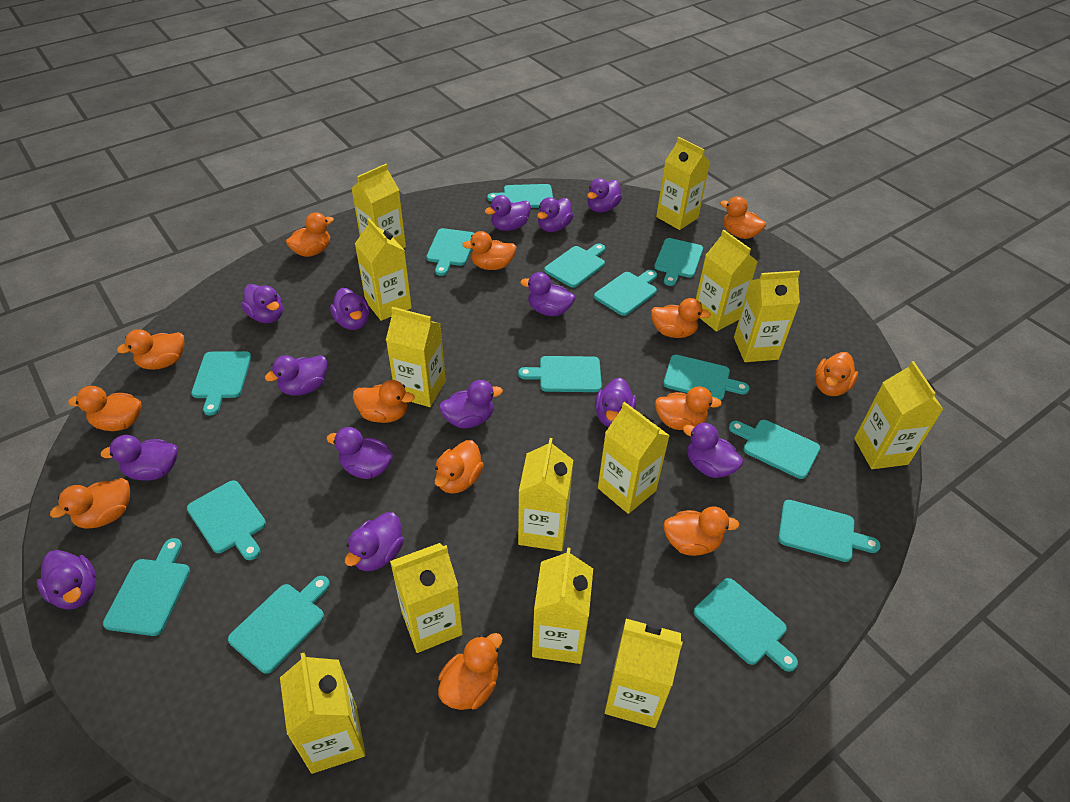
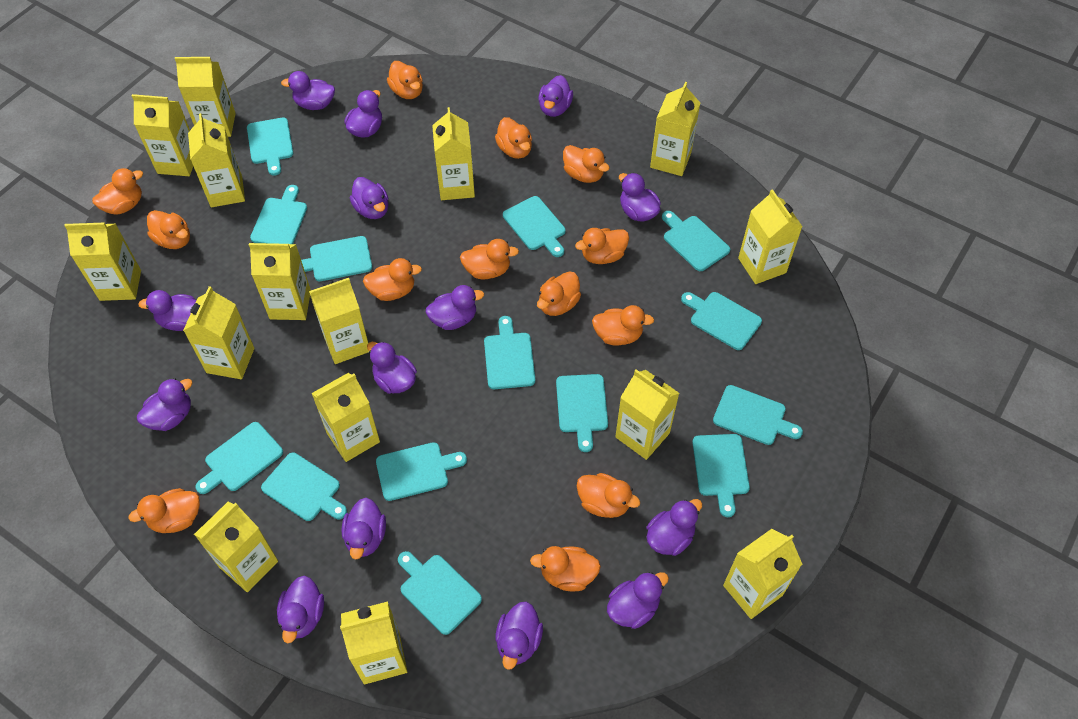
yellow carton: [280,653,366,774] [351,164,406,248] [355,218,412,321] [386,307,446,407] [390,543,463,653] [518,438,573,551] [532,547,593,664] [598,402,670,514] [605,619,683,728] [656,137,710,230] [696,230,758,332] [734,271,800,362] [854,361,943,469] = 13 -> [64,223,141,301] [132,94,193,176] [175,57,236,137] [183,286,254,379] [188,113,245,207] [194,502,278,592] [249,243,311,320] [309,278,369,364] [311,373,380,462] [340,601,407,684] [432,107,475,200] [615,369,679,460] [650,82,700,176] [723,529,802,619] [738,189,803,284] = 15

